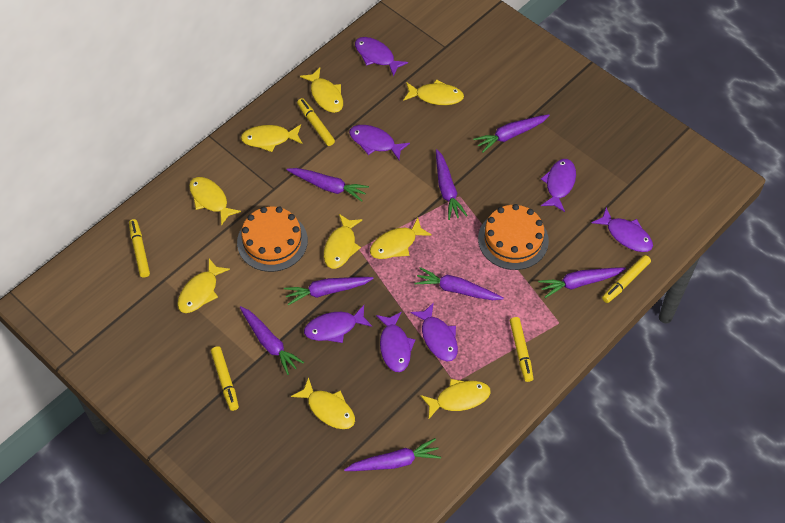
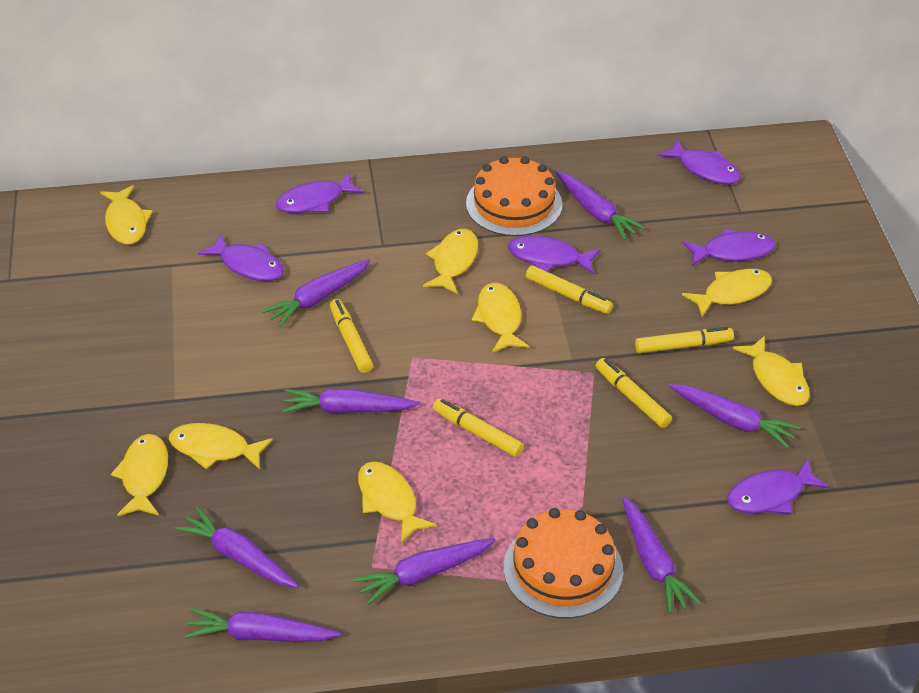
purple fish: [304,305,372,343] [349,125,410,160] [355,37,408,76] [376,312,416,372] [410,303,458,362] [541,159,576,212] [592,207,653,252] = 7 -> [198,234,284,281] [276,172,364,213] [508,236,601,274] [658,139,741,184] [682,229,775,266] [727,459,830,514] = 6
yellow fish: [177,259,230,313] [189,177,241,226] [241,124,302,152] [291,377,355,429] [300,68,343,113] [324,214,363,269] [370,218,432,259] [403,79,464,105] [420,379,491,420] = 9 -> [100,185,153,244] [111,434,168,516] [169,423,273,470] [358,461,437,543] [423,229,478,294] [472,283,529,353] [682,269,772,317] [733,336,810,406] = 8

